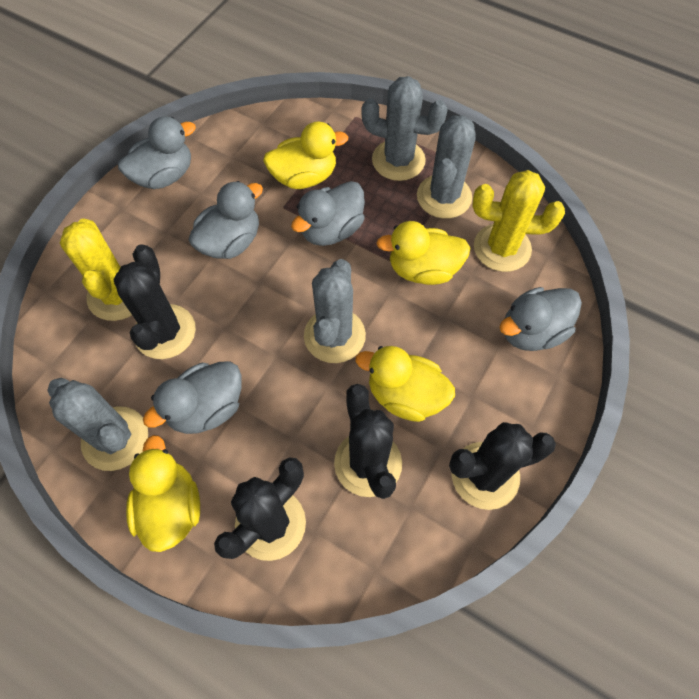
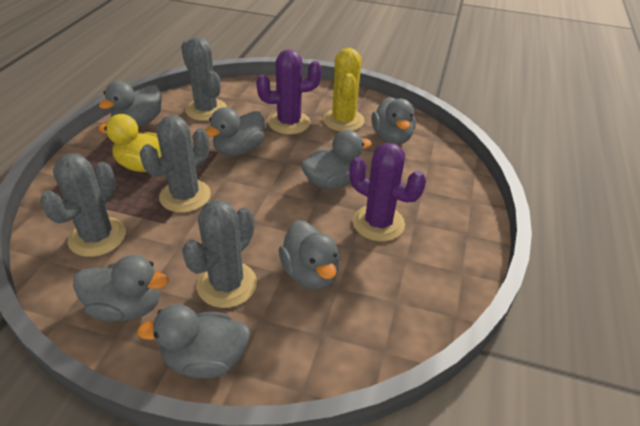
black cactus: [113,245,196,359] [214,458,306,561] [334,384,402,499] [449,422,556,510] = 4 -> none = 0
grey duck: [118,116,196,189] [143,361,241,434] [189,181,263,259] [291,181,365,246] [499,287,582,351] = 5 -> [73,255,169,321] [99,81,161,127] [137,304,251,379] [205,107,265,156] [279,220,340,290] [301,130,372,190] [371,97,416,145] = 7
purple cactus: none = 0 -> [256,49,322,134] [350,143,426,241] = 2
yellow cactus: [60,218,132,321] [473,170,565,272] = 2 -> [323,48,365,131] = 1
yellow duck: [126,435,200,552] [263,122,348,189] [356,346,455,422] [376,221,471,285] = 4 -> [98,114,162,172] = 1

